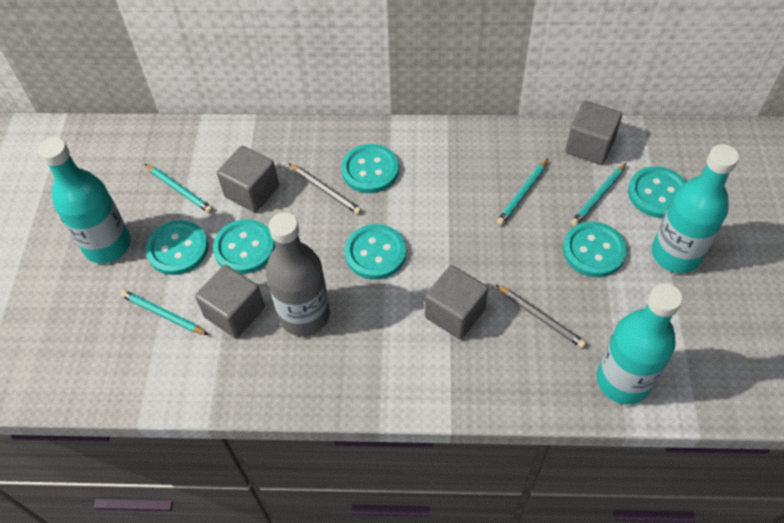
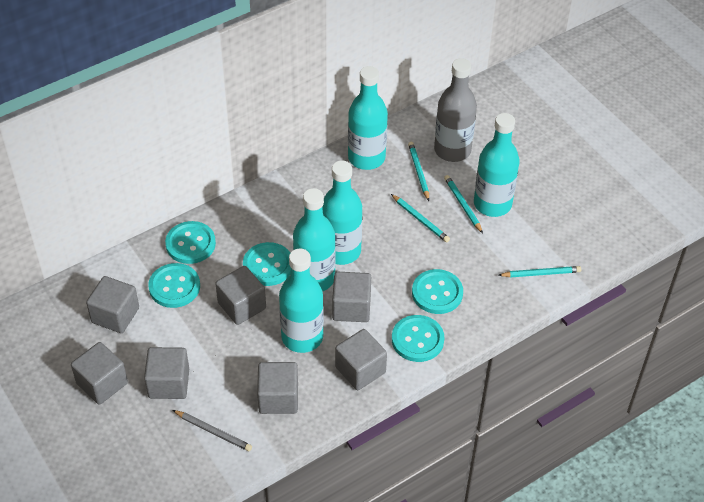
grey cube: [195,265,265,338] [217,146,279,212] [425,265,488,339] [565,101,622,165] = 4 -> [71,342,128,405] [86,276,139,333] [144,347,189,399] [215,266,266,325] [257,362,298,414] [332,272,371,322] [335,329,387,390] = 7
grey pencil: [288,163,362,215] [496,285,586,348] = 2 -> [173,410,252,451] = 1
turquoise bottle: [38,137,131,263] [597,283,683,405] [652,144,739,273] = 3 -> [279,249,324,353] [293,188,336,291] [322,161,362,265] [348,66,388,170] [474,113,520,217] = 5
turquoise button: [146,220,208,275] [213,219,275,274] [341,144,399,193] [345,224,406,280] [563,222,627,277] [628,166,686,218] = 6 -> [148,263,200,308] [165,221,216,264] [243,242,291,286] [392,315,444,362] [412,269,463,314] = 5

